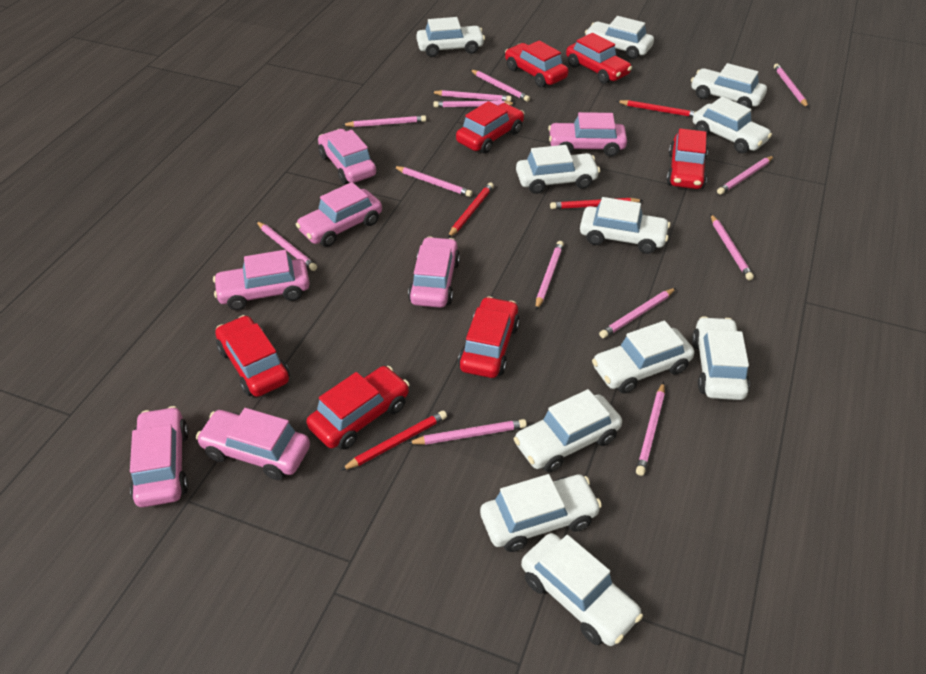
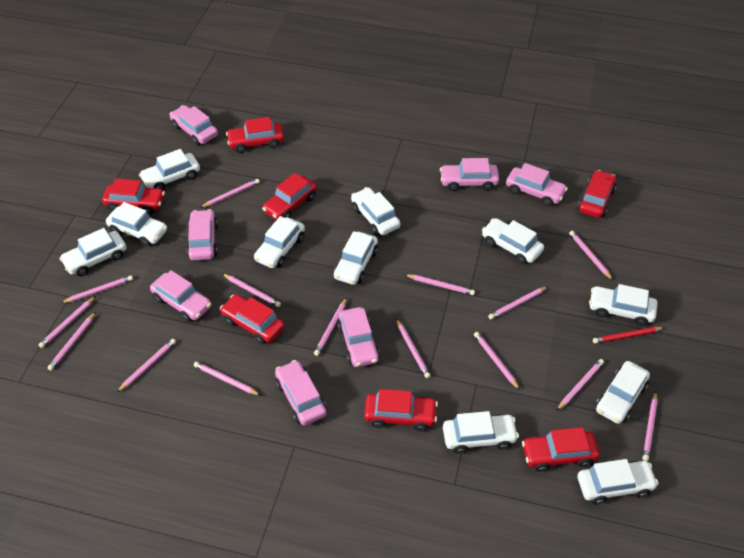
pink pencil: [256,221,317,271] [343,115,426,127] [393,166,473,197] [408,419,527,445] [431,90,512,102] [434,100,516,108] [470,69,530,102] [536,241,564,310] [599,288,676,338] [636,382,665,476] [711,214,754,280] [717,156,774,195] [774,64,809,108] = 13 -> [38,296,96,348] [47,312,96,371] [61,275,133,303] [117,339,176,392] [194,362,260,395] [200,179,260,208] [223,274,281,307] [314,298,347,356] [396,319,431,378] [405,274,475,295] [474,332,520,390] [488,286,548,320] [557,359,604,411] [569,231,613,280] [643,392,658,461] = 15
red pencil: [341,411,447,471] [448,182,494,238] [550,198,643,209] [617,100,697,117] = 4 -> [593,327,665,344] = 1

